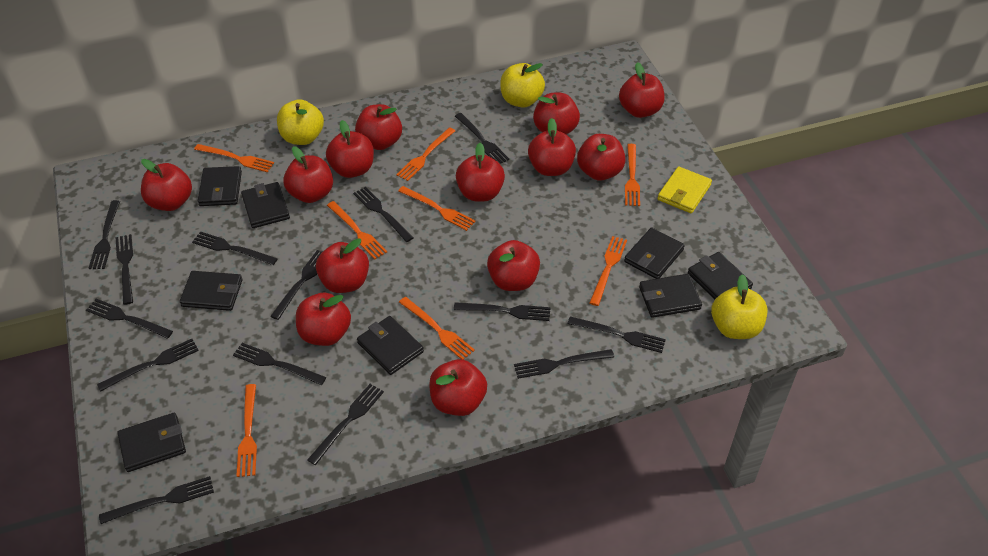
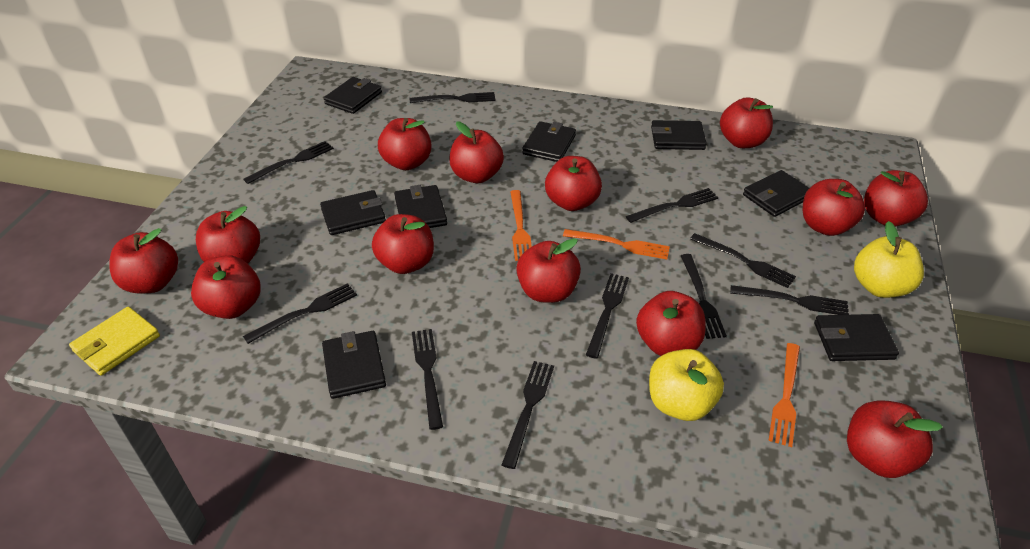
black fork: [86,299,173,339] [88,200,120,269] [97,339,199,392] [99,476,214,524] [115,234,133,305] [192,231,278,265] [233,343,326,385] [270,250,322,320] [307,384,384,465] [353,187,414,242] [454,302,551,321] [455,113,509,163] [514,349,614,379] [567,316,666,353] = 14 -> [243,141,334,184] [243,283,357,344] [410,92,496,103] [412,329,443,430] [502,361,554,469] [586,273,629,359] [626,188,718,223] [681,254,727,339] [690,233,796,288] [730,285,849,315] = 10
orange fork: [194,144,274,172] [236,384,257,477] [327,201,387,259] [396,127,455,181] [398,186,476,231] [399,297,475,360] [590,236,627,306] [625,144,640,206] = 8 -> [510,190,532,261] [563,229,670,260] [769,343,800,447] = 3
yellow apple: [277,99,324,145] [500,63,545,108] [711,274,767,339] = 3 -> [649,349,724,421] [854,221,924,298] = 2

